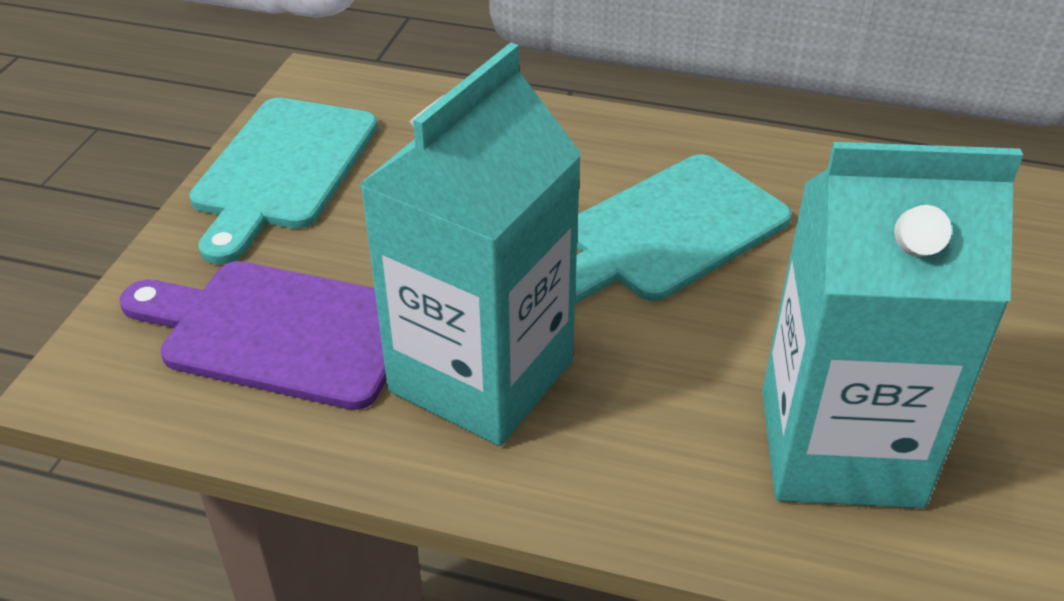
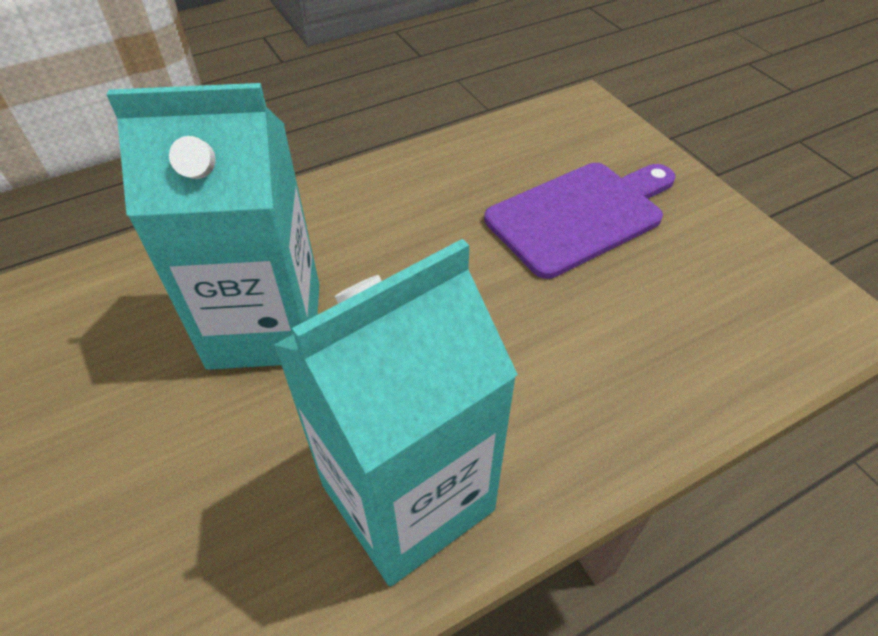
turquoise cutting board: [189,97,378,264] [575,154,792,303] = 2 -> none = 0

